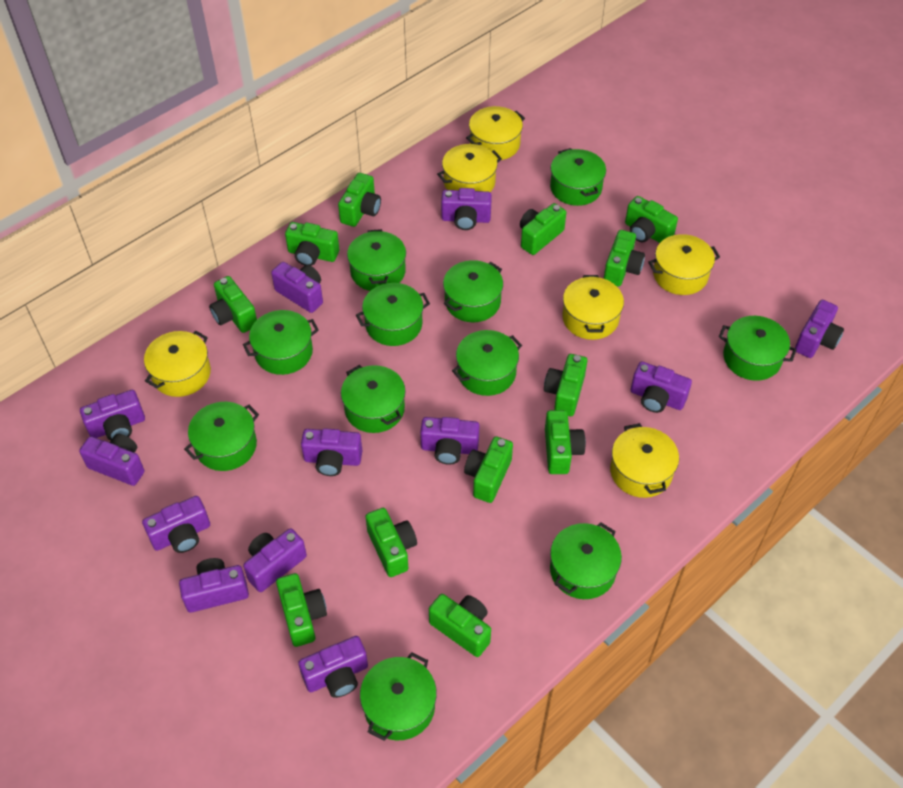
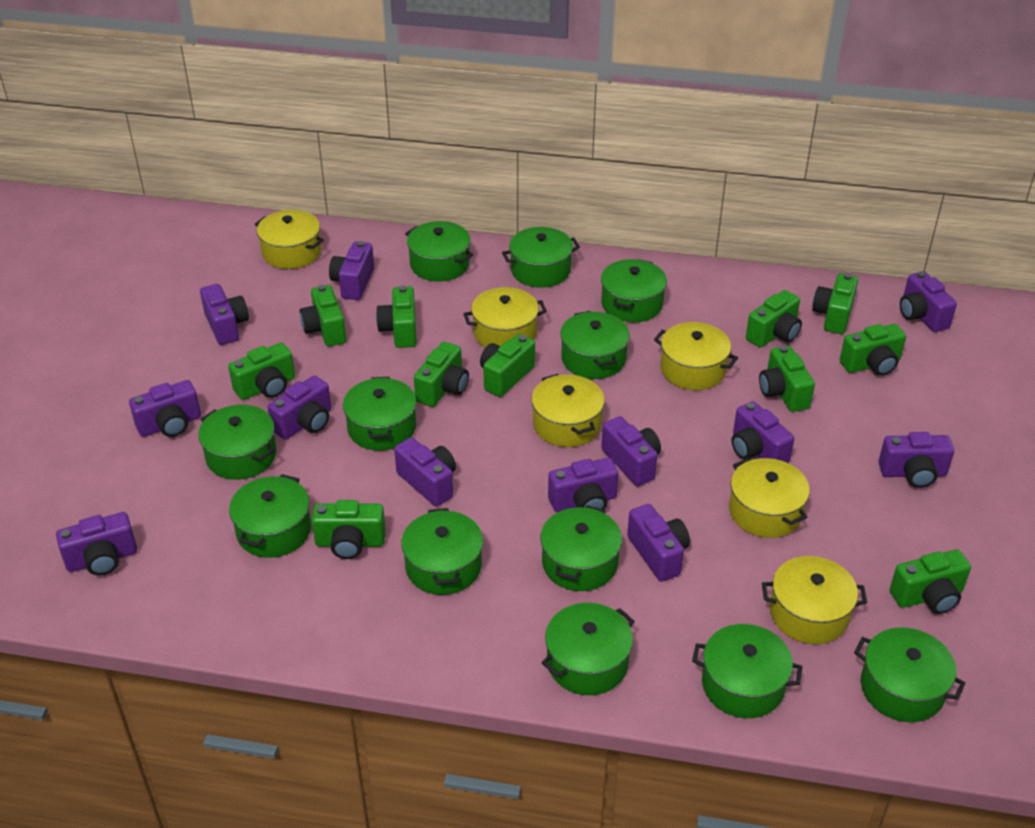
green camera: [209,276,257,333] [276,573,327,647] [285,222,339,266] [338,173,381,227] [365,508,417,577] [429,594,491,657] [464,436,513,503] [520,203,566,255] [544,354,587,416] [545,410,586,474] [604,230,645,287] [625,196,678,243] = 12 -> [228,342,295,400] [300,285,346,347] [312,500,386,559] [376,285,416,348] [414,342,469,407] [480,334,535,397] [746,290,802,348] [759,346,815,412] [812,273,858,334] [840,324,906,376] [890,549,971,614] = 11
green pot: [184,402,259,471] [243,310,319,375] [341,365,406,433] [347,229,406,291] [356,283,430,346] [360,652,437,741] [443,260,503,322] [452,330,522,396] [550,148,606,206] [550,522,622,599] [719,316,797,381] = 11 -> [198,405,276,480] [229,474,311,558] [343,377,417,451] [401,508,483,595] [405,221,473,281] [502,227,580,288] [540,505,622,591] [541,603,635,695] [560,311,630,379] [601,259,667,322] [692,624,802,718] [854,627,965,722] = 12

